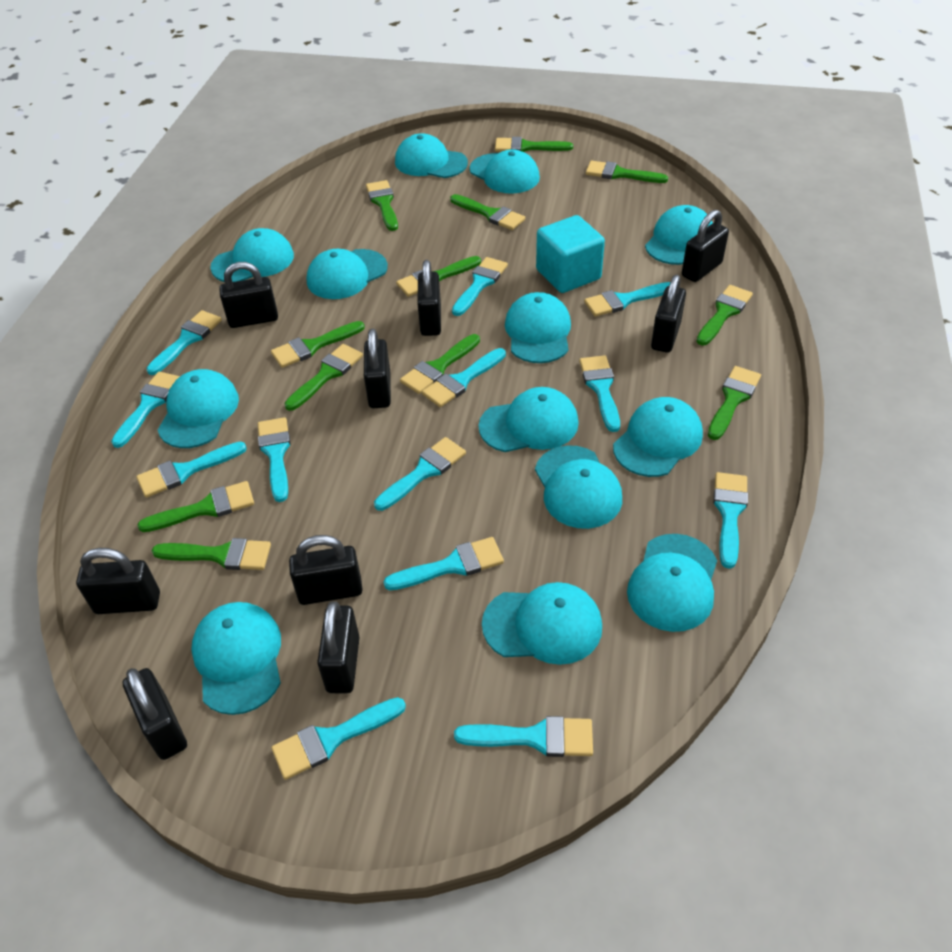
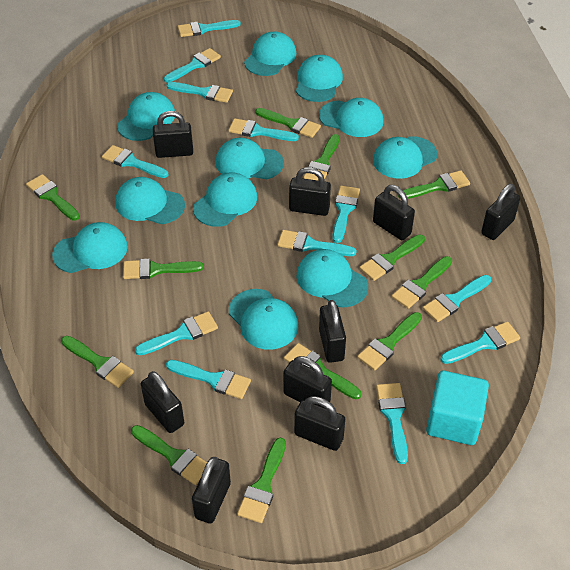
turquoise brush: [111,372,180,448] [136,441,247,498] [146,310,222,375] [258,417,291,502] [271,697,406,780] [374,437,466,511] [383,537,504,590] [422,348,506,407] [452,257,508,316] [454,716,593,757] [579,355,620,432] [584,282,670,317] [713,472,748,569] = 13 -> [102,145,169,178] [135,312,218,356] [164,48,221,83] [166,360,251,399] [167,82,233,103] [178,20,241,37] [229,118,299,141] [277,230,357,256] [332,186,360,243] [376,383,408,464] [423,275,491,322] [440,321,520,364] = 12
turquoise cap: [158,369,239,448] [191,602,281,715] [210,228,294,282] [307,249,388,299] [395,133,468,178] [469,149,540,194] [479,387,579,452] [482,582,602,665] [505,292,571,363] [535,445,622,529] [613,397,703,477] [627,534,717,632] [645,205,713,265] = 13 -> [52,222,128,273] [115,177,185,224] [117,92,175,141] [193,172,257,227] [215,138,284,179] [229,289,298,350] [244,32,296,76] [296,55,343,102] [296,249,368,307] [319,98,384,137] [373,136,437,179] = 11

